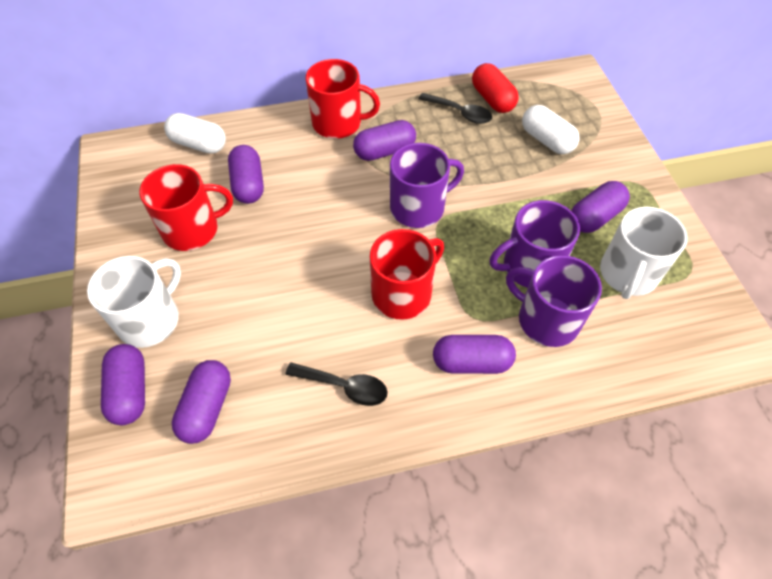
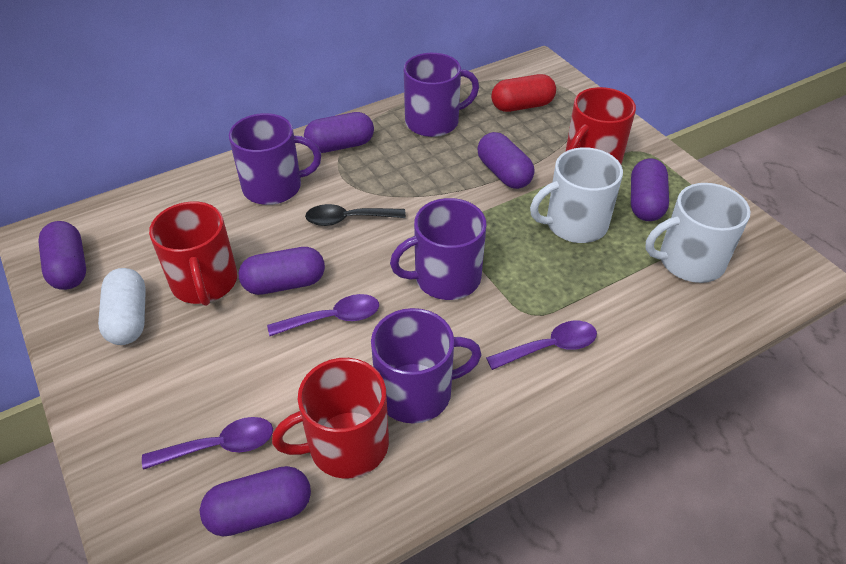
black spoon: [285,362,388,406] [418,93,492,124] = 2 -> [305,204,406,226] = 1
purple mug: [390,143,464,228] [489,200,580,288] [506,255,602,347] = 3 -> [229,113,321,205] [371,308,482,424] [390,198,486,300] [404,53,479,137] = 4
purple spoon: none = 0 -> [142,417,273,470] [267,294,379,336] [486,321,597,370] = 3
white capsule: [164,113,226,154] [522,105,580,154] = 2 -> [98,268,146,345] = 1

